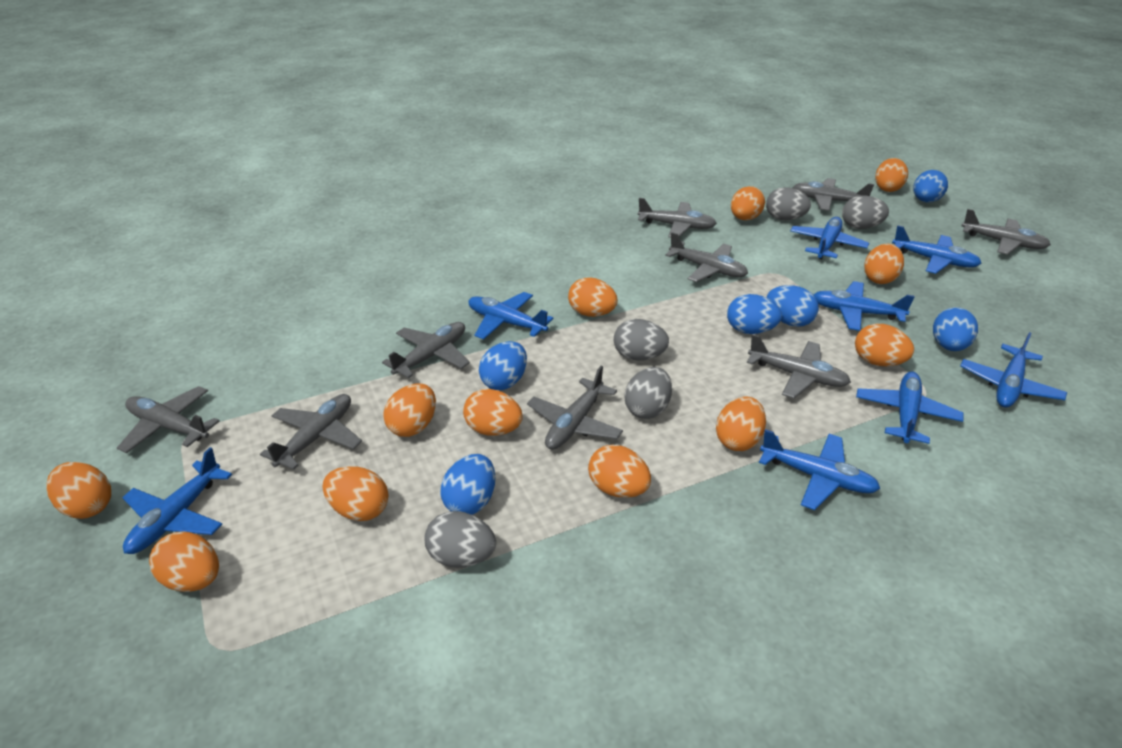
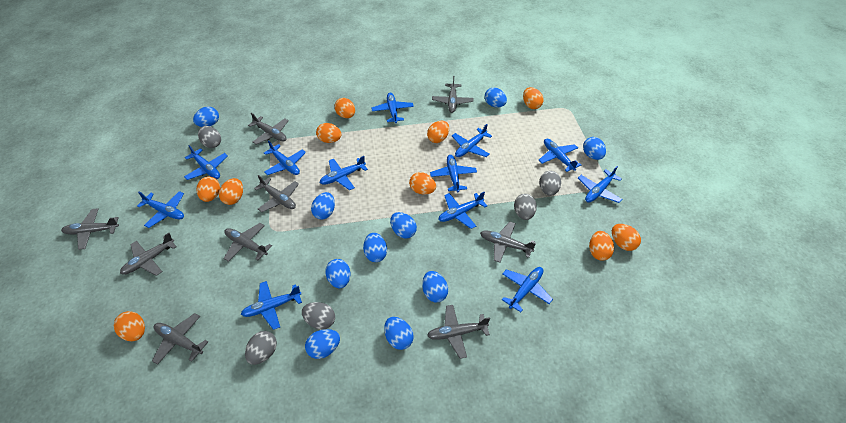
blue egg: [440,454,496,515] [479,341,527,390] [727,294,782,334] [766,285,819,327] [913,170,948,203] [933,307,978,351] = 6 -> [193,106,219,127] [305,329,340,359] [311,192,335,220] [325,259,350,288] [363,233,387,262] [384,317,414,350] [390,212,417,239] [422,271,448,302] [485,87,507,107] [583,137,606,160] = 10
blue plane: [122,447,232,554] [468,292,554,339] [759,429,881,510] [790,217,869,259] [814,281,915,331] [856,371,963,444] [892,225,982,274] [960,332,1067,408] = 8 -> [137,191,184,228] [184,145,228,180] [241,281,302,330] [264,140,306,175] [320,156,368,190] [372,93,414,123] [430,155,477,193] [438,192,487,229] [452,124,492,157] [502,267,553,312] [539,139,581,172] [578,166,622,203] = 12
orange egg: [46,462,111,519] [149,531,219,592] [322,466,388,521] [383,383,436,437] [463,389,523,436] [568,277,618,317] [588,444,651,498] [716,397,766,451] [731,186,765,220] [855,324,914,366] [864,244,904,284] [875,158,908,192] = 12 -> [114,311,145,341] [197,177,220,202] [219,178,243,205] [316,123,342,143] [334,98,355,118] [409,172,436,194] [427,121,449,143] [523,87,543,109] [589,231,614,261] [612,224,641,251] = 10

